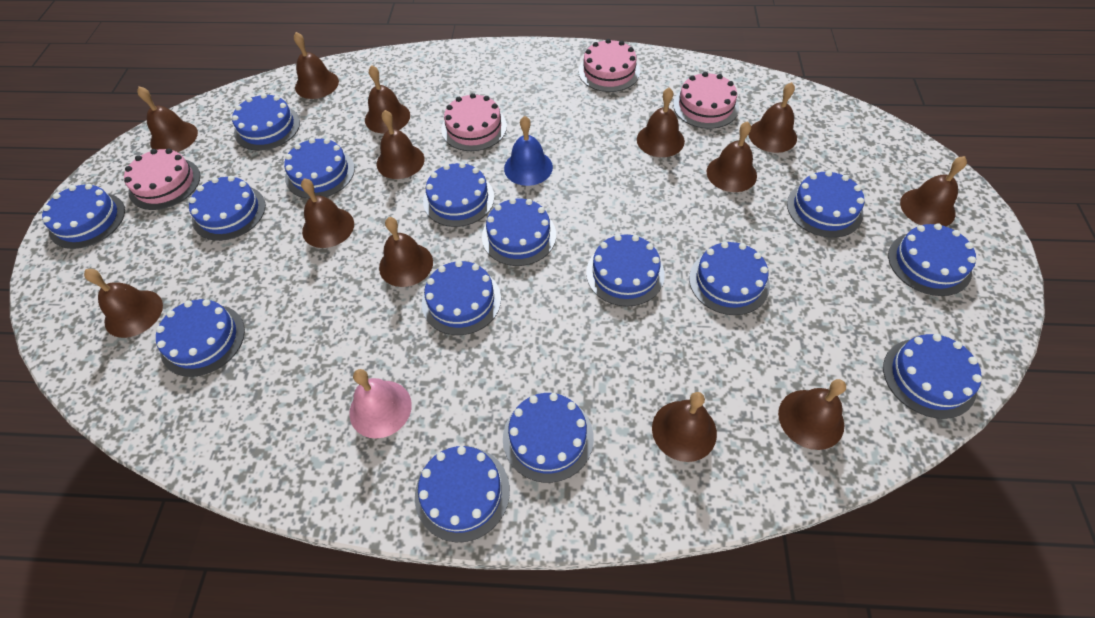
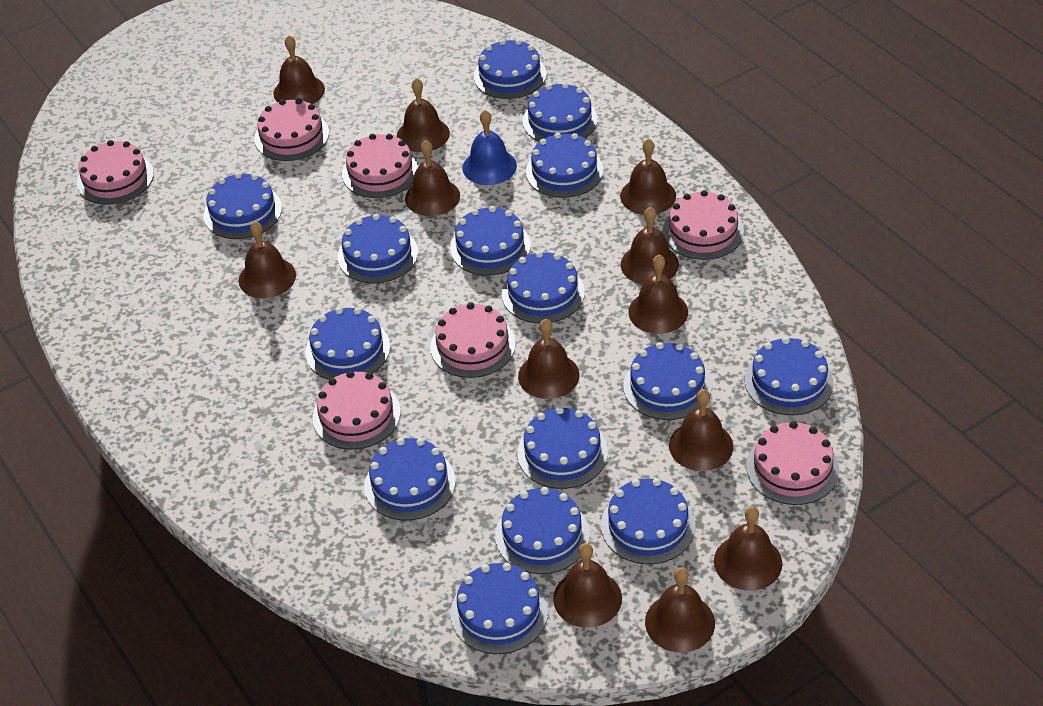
brown bell: [84,269,163,338] [137,86,198,152] [294,32,339,99] [301,178,354,248] [365,65,410,133] [377,110,425,179] [379,217,433,287] [637,87,685,157] [652,392,717,462] [707,121,757,192] [748,82,797,153] [778,379,846,450] [900,156,967,226] = 13 -> [239,221,296,298] [273,35,325,104] [397,78,450,152] [405,140,460,216] [518,319,580,399] [553,543,622,628] [620,138,676,215] [621,207,679,285] [628,255,688,334] [645,567,715,653] [669,389,733,471] [714,506,782,591] = 12
pink bell: [349,369,412,438] = 1 -> none = 0
pink cake: [124,149,200,210] [441,93,507,151] [579,39,640,92] [673,72,739,129] = 4 -> [77,140,154,205] [254,99,329,161] [313,371,401,450] [342,134,419,198] [430,302,516,378] [663,190,744,260] [746,421,839,505] = 7

